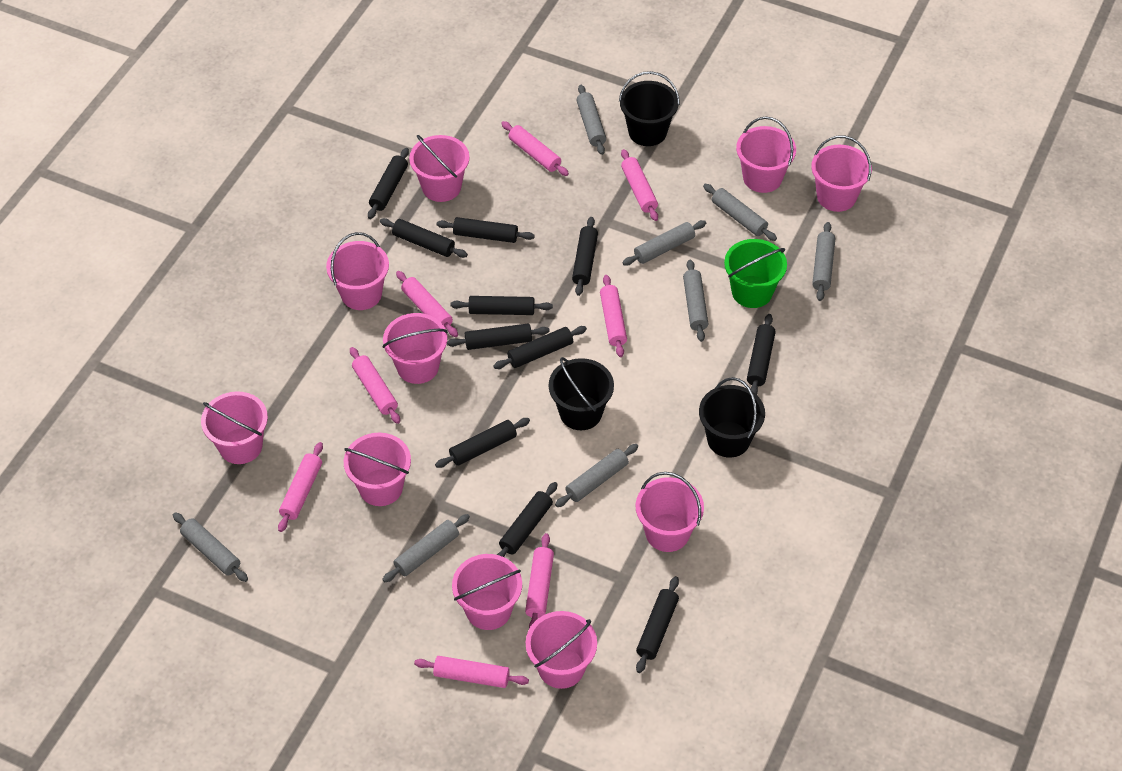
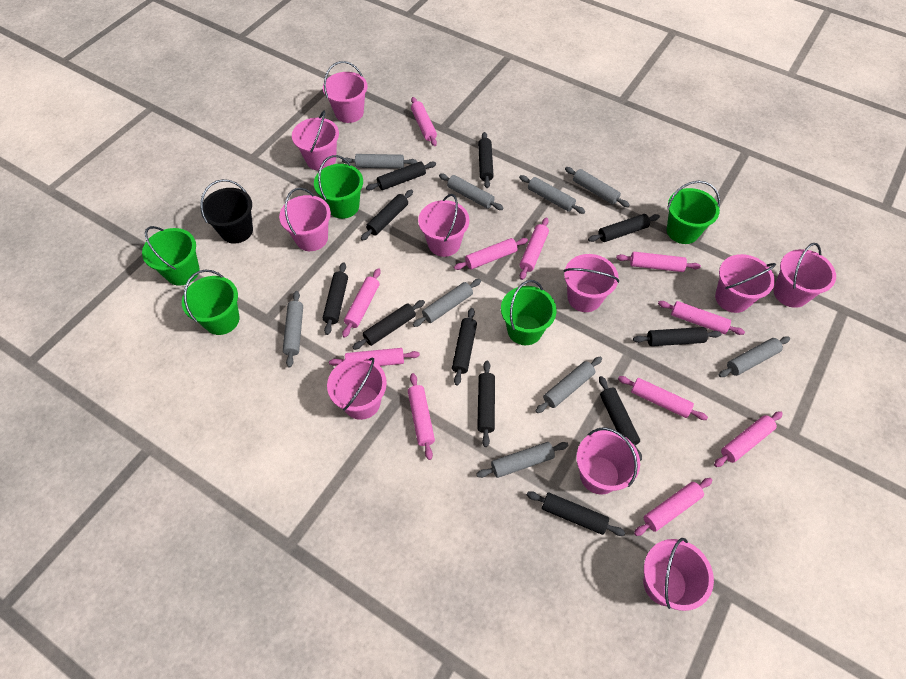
black bucket: [549,357,614,430] [619,71,680,146] [699,377,765,458] = 3 -> [200,179,253,244] = 1
green bucket: [724,239,787,308] = 1 -> [142,226,200,286] [182,270,239,335] [314,155,363,219] [501,280,557,345] [667,181,720,244] = 5
grey rolling pin: [173,512,248,582] [382,514,470,582] [555,444,638,507] [576,85,606,155] [622,220,706,266] [683,259,708,342] [703,184,777,241] [812,222,835,301] = 8 -> [283,291,303,367] [342,154,417,169] [413,279,481,327] [439,174,504,210] [477,442,569,478] [519,175,585,214] [536,357,602,413] [565,167,630,207] [719,336,790,377] = 9
pink rolling pin: [278,442,323,532] [350,347,400,424] [396,271,458,337] [414,656,529,688] [501,121,569,176] [525,533,554,629] [600,275,627,357] [621,149,658,221] = 8 -> [329,348,420,366] [342,268,381,338] [408,373,435,460] [411,97,437,146] [454,238,528,270] [520,217,549,280] [616,252,701,272] [618,376,708,420] [634,478,713,536] [658,301,745,335] [714,411,783,467] = 11

